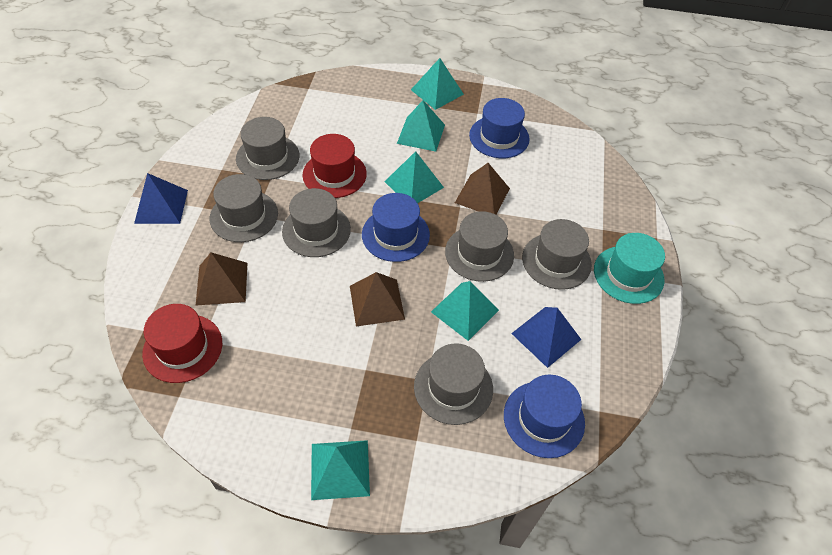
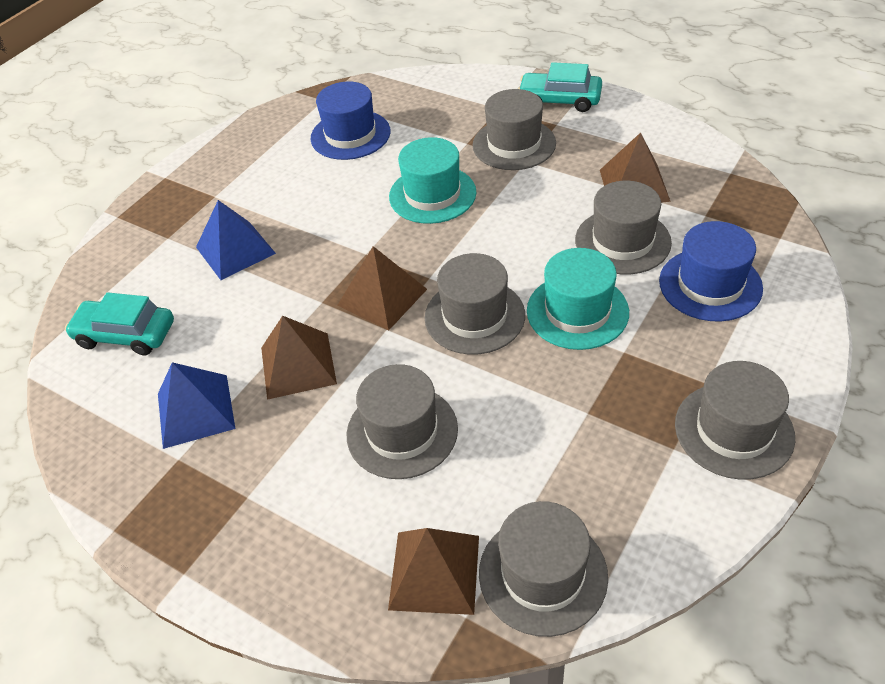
blue hat: [362,193,430,262] [469,98,530,158] [504,374,585,458] = 3 -> [311,81,391,160] [659,221,763,322] = 2
brown pyramid: [195,252,247,306] [350,272,405,327] [455,163,510,215] = 3 -> [261,316,337,400] [337,246,427,331] [388,528,479,615] [600,133,671,203] = 4
red hat: [142,304,222,383] [302,134,367,198] = 2 -> none = 0
turquoise car: none = 0 -> [65,292,174,355] [518,62,602,112] = 2
turquoise hat: [594,233,665,304] = 1 -> [389,137,476,224] [527,248,629,350] = 2
turquoise pyramid: [311,440,370,500] [385,151,444,203] [397,100,445,152] [411,58,464,110] [431,281,499,341] = 5 -> none = 0

